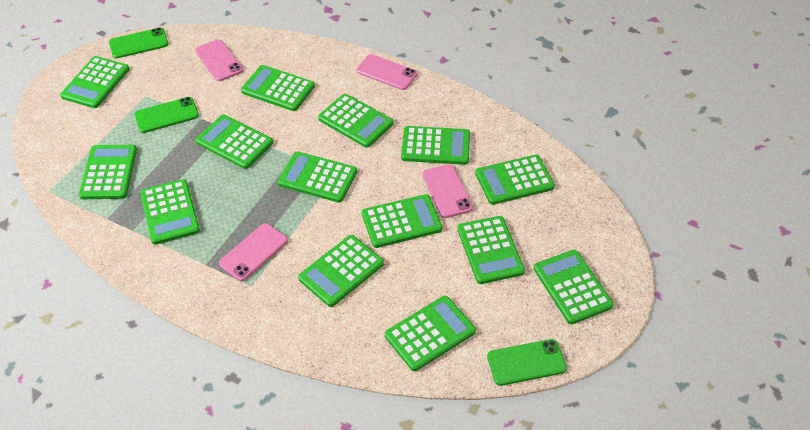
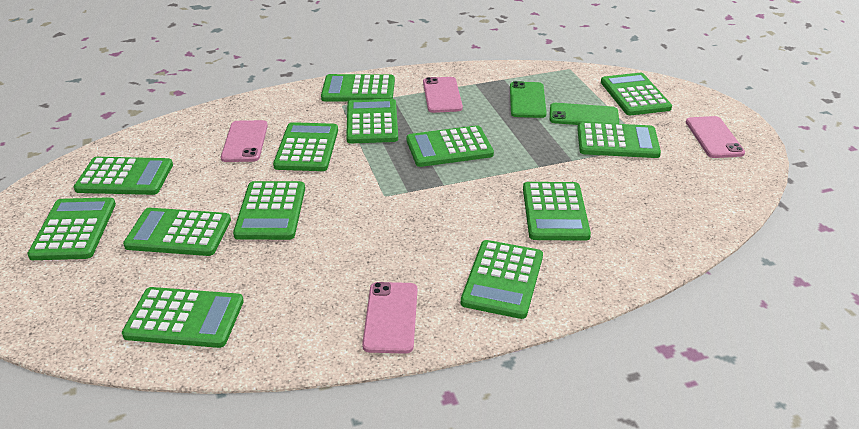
green calculator: [60,56,129,108] [79,145,137,199] [140,179,200,245] [195,115,273,169] [241,65,315,111] [278,151,357,203] [298,235,384,307] [318,94,393,148] [362,194,442,248] [385,296,476,371] [401,126,470,165] [457,216,525,284] [475,155,555,205] [534,250,613,324] = 14 -> [27,197,116,260] [74,157,173,195] [122,287,244,348] [123,208,231,256] [233,181,305,240] [273,122,338,171] [321,74,395,102] [346,99,398,143] [406,125,494,167] [461,240,543,319] [523,182,591,241] [577,122,661,158] [601,73,672,115] = 13
green phone: [109,27,168,59] [135,97,199,133] [487,339,567,386] = 3 -> [510,81,547,118] [550,103,619,125] = 2

